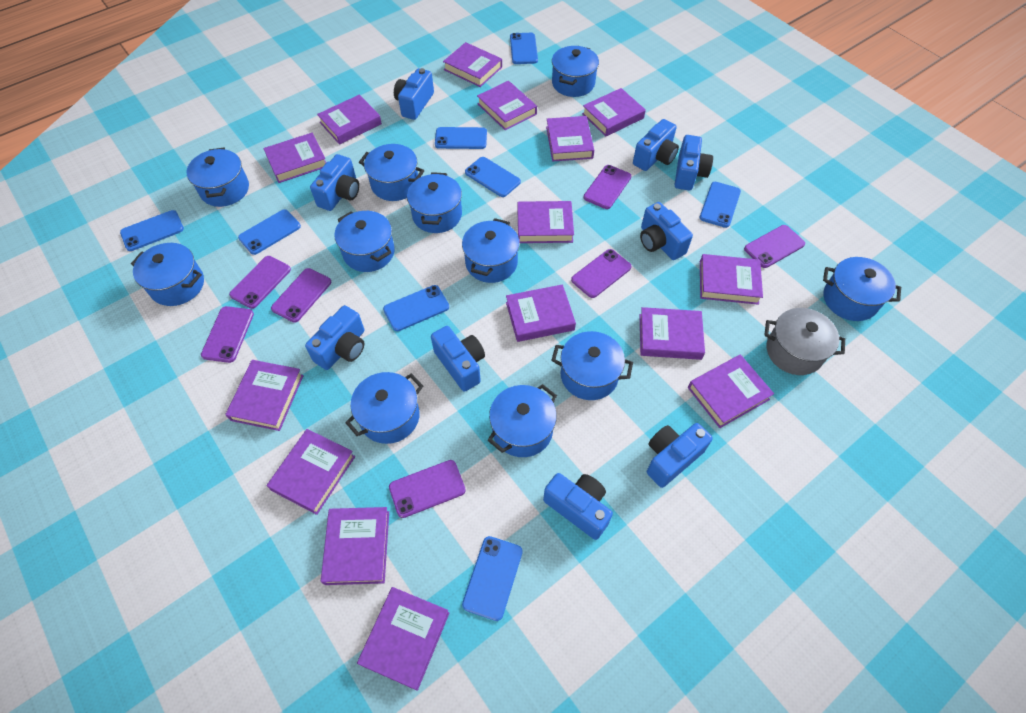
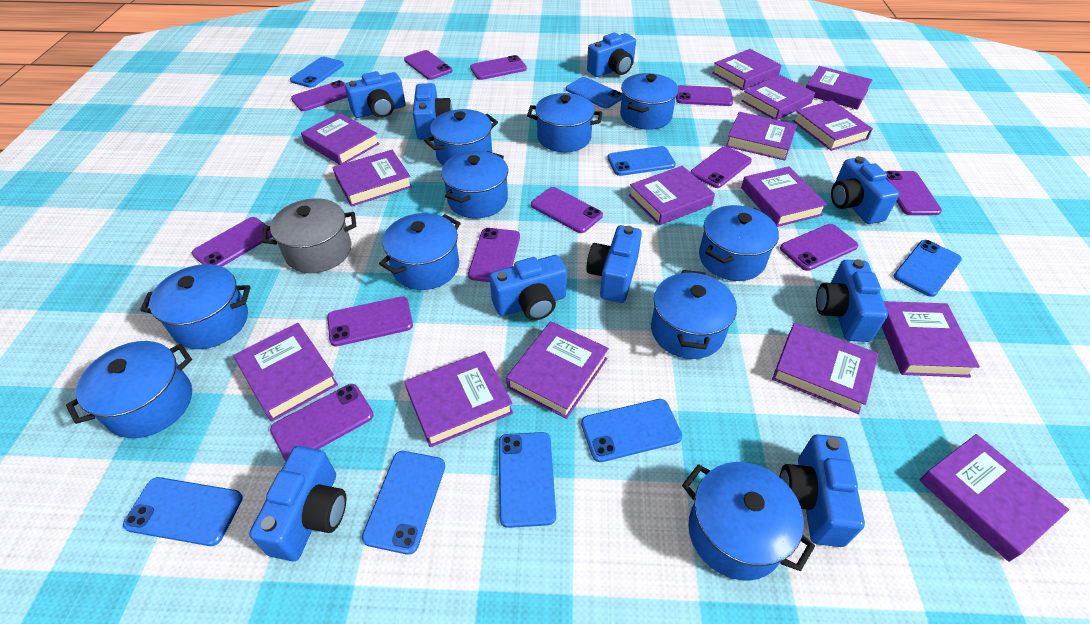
blue pot: [131,243,204,306] [187,148,249,207] [334,211,395,272] [345,372,423,444] [359,144,424,201] [407,172,462,233] [462,218,520,283] [487,384,557,457] [551,331,633,400] [552,46,599,97] [823,257,901,321] = 11 -> [66,341,192,438] [140,264,251,349] [379,213,461,290] [424,109,498,166] [441,151,508,218] [527,93,603,152] [620,73,679,130] [651,270,737,359] [682,462,815,581] [699,205,779,281] = 10
purple phone: [201,306,254,363] [229,256,291,309] [271,268,331,323] [389,460,466,518] [571,249,632,298] [584,165,631,209] [744,225,805,268] = 7 -> [192,217,272,267] [270,384,374,461] [291,80,347,111] [327,296,413,346] [404,50,453,80] [468,228,520,282] [470,55,527,80] [531,187,603,233] [676,85,733,106] [691,146,752,188] [780,224,858,271] [885,171,942,215] = 12

